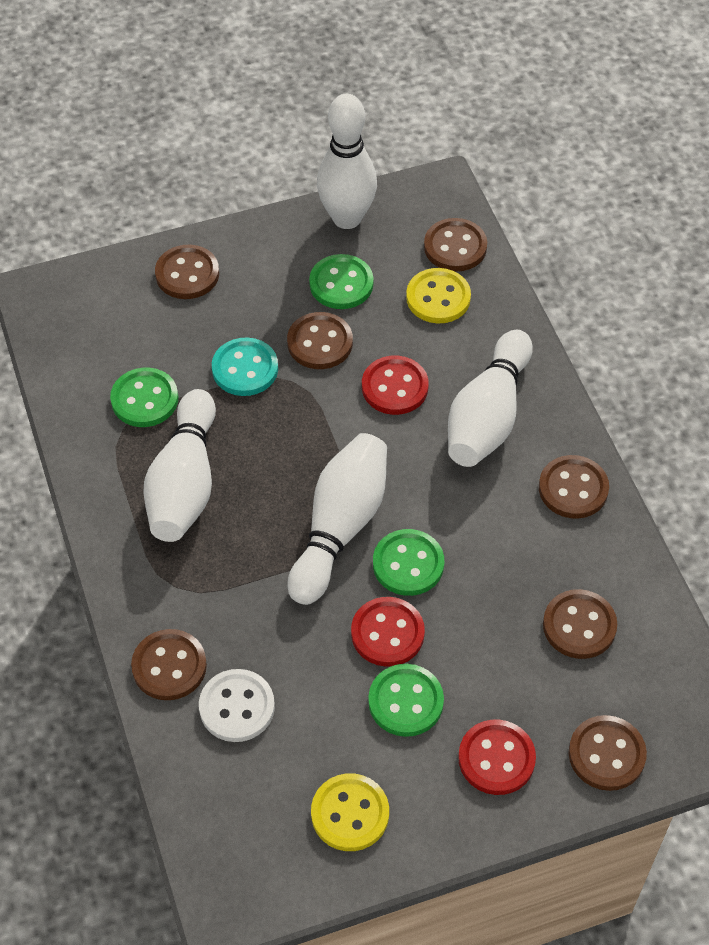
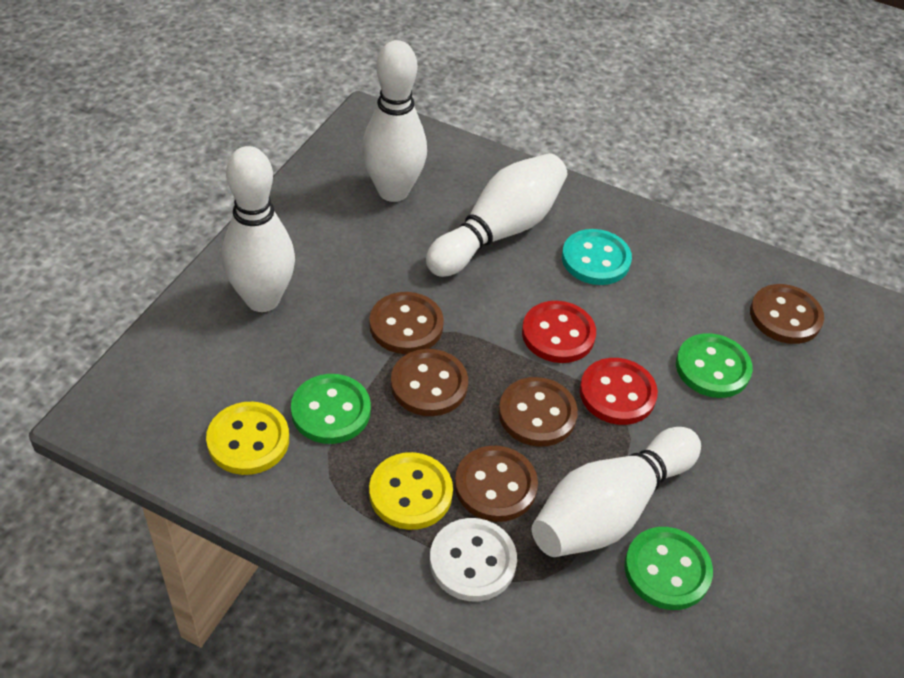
brown button: [131,629,207,700] [155,245,219,299] [287,312,353,369] [424,218,487,272] [539,455,609,519] [543,589,617,659] [568,715,647,791] = 7 -> [369,292,444,354] [391,349,468,416] [455,446,538,522] [499,377,578,447] [750,284,824,344] = 5
green button: [110,368,178,427] [309,254,374,309] [368,664,444,737] [373,529,444,596] = 4 -> [291,374,371,444] [624,527,713,610] [676,333,753,398] = 3
red button: [351,597,425,667] [362,356,429,415] [458,719,536,795] = 3 -> [522,301,596,363] [580,358,658,425] = 2

